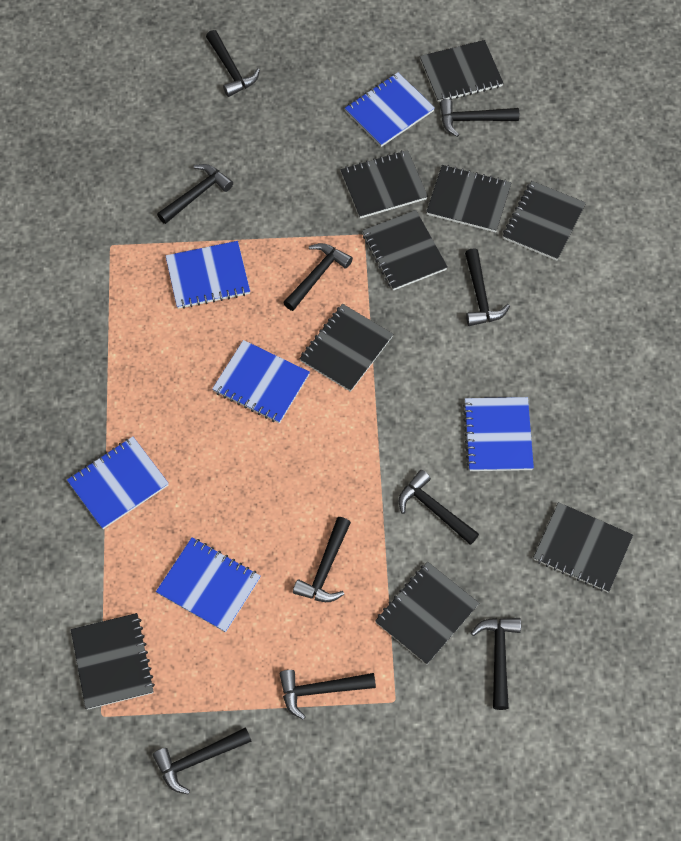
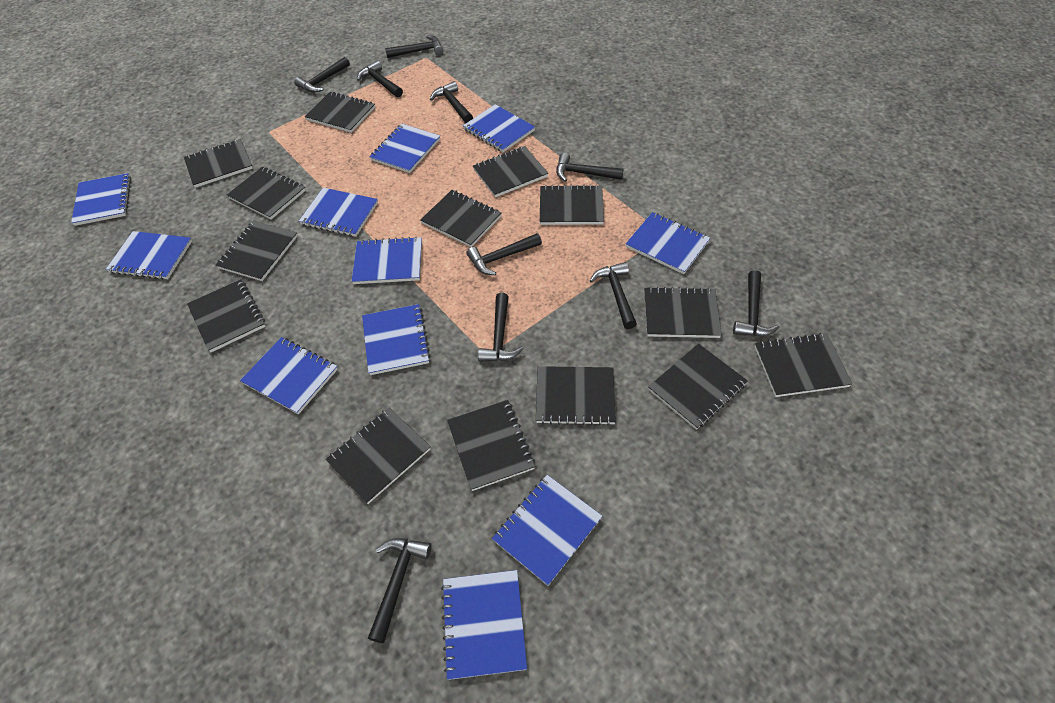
black notebook: [71,613,155,710] [299,304,393,392] [341,150,428,218] [362,210,448,291] [375,562,479,665] [420,40,503,102] [426,165,511,232] [503,181,586,261] [533,502,633,592] = 9 -> [184,139,253,188] [187,279,266,352] [216,221,298,281] [227,167,306,220] [305,92,375,133] [326,408,431,504] [420,190,501,247] [447,400,535,491] [473,146,548,197] [536,366,616,426] [540,184,604,225] [644,286,722,338] [648,343,748,430] [755,333,852,397] = 14
blue notebook: [67,436,169,529] [156,538,261,632] [166,241,250,309] [212,340,310,423] [345,72,435,147] [463,397,534,471] = 6 -> [71,173,131,226] [106,231,192,280] [240,337,338,414] [299,188,378,237] [352,236,422,284] [362,304,430,375] [370,124,440,173] [441,570,527,680] [463,104,535,152] [492,475,602,586] [626,212,710,274] = 11

